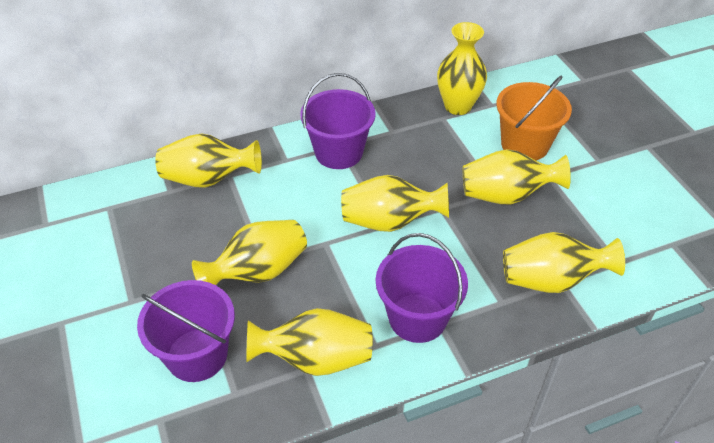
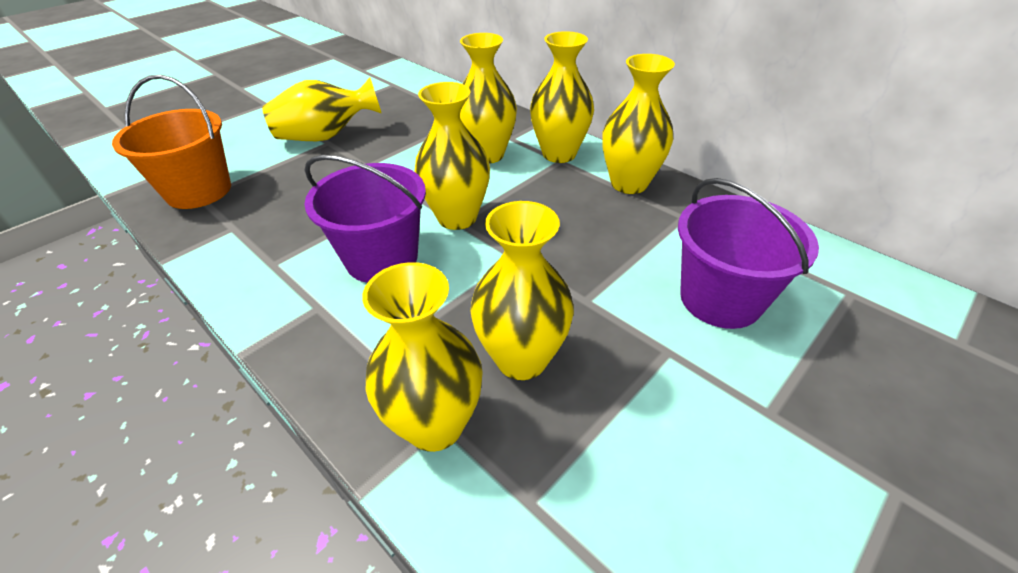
purple bucket: [137,280,235,382] [301,73,376,169] [376,233,468,343] = 3 -> [304,155,426,283] [678,178,819,329] = 2

